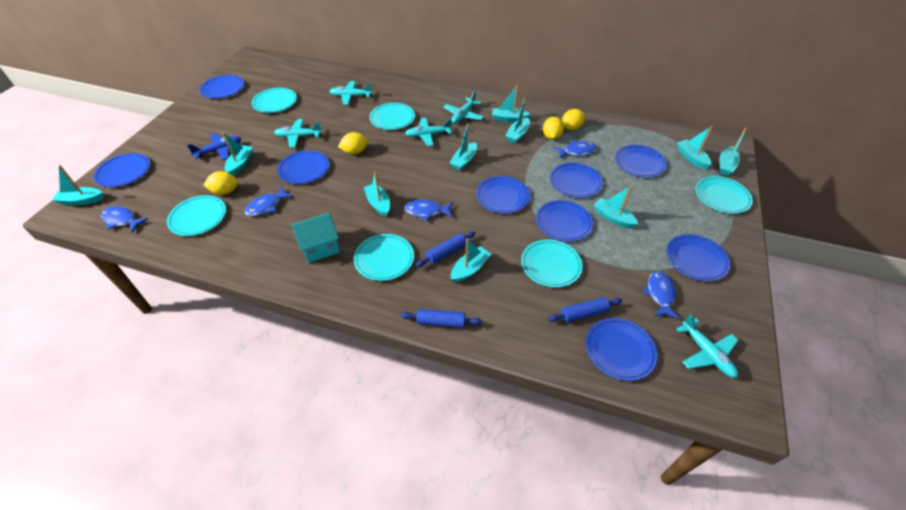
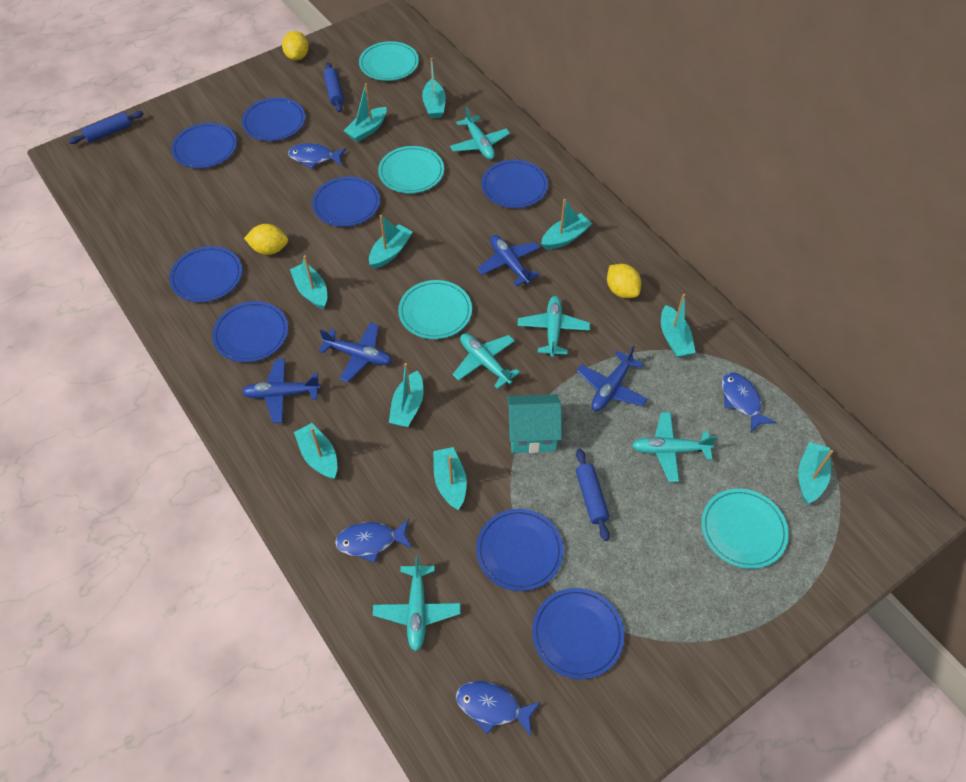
blue fish: [101,206,148,233] [245,187,293,216] [405,200,453,221] [553,140,597,158] [643,271,680,319] = 5 -> [288,143,346,169] [335,519,412,563] [456,681,540,736] [722,372,776,432] = 4
blue plane: [187,133,241,161] = 1 -> [242,358,321,423] [319,323,392,382] [477,235,540,286] [577,346,647,411] = 4
blue plate: [94,153,150,187] [200,75,244,99] [277,150,329,184] [476,176,530,214] [536,200,593,242] [550,162,603,198] [585,318,657,381] [615,145,667,178] [666,234,730,281] = 9 -> [169,246,242,302] [171,123,237,168] [212,301,288,363] [242,97,305,141] [312,177,380,227] [476,509,564,591] [481,160,548,208] [532,588,624,679] = 8
turquoise plate: [167,195,226,236] [252,88,297,113] [353,234,414,281] [369,103,415,130] [521,239,583,288] [695,176,753,214] = 6 -> [359,41,419,81] [378,146,444,193] [398,280,472,339] [701,489,789,569] = 4
yellow lemon: [204,171,239,195] [338,132,369,154] [543,117,564,140] [562,109,585,130] = 4 -> [244,224,288,255] [282,31,309,61] [607,264,641,298] = 3

